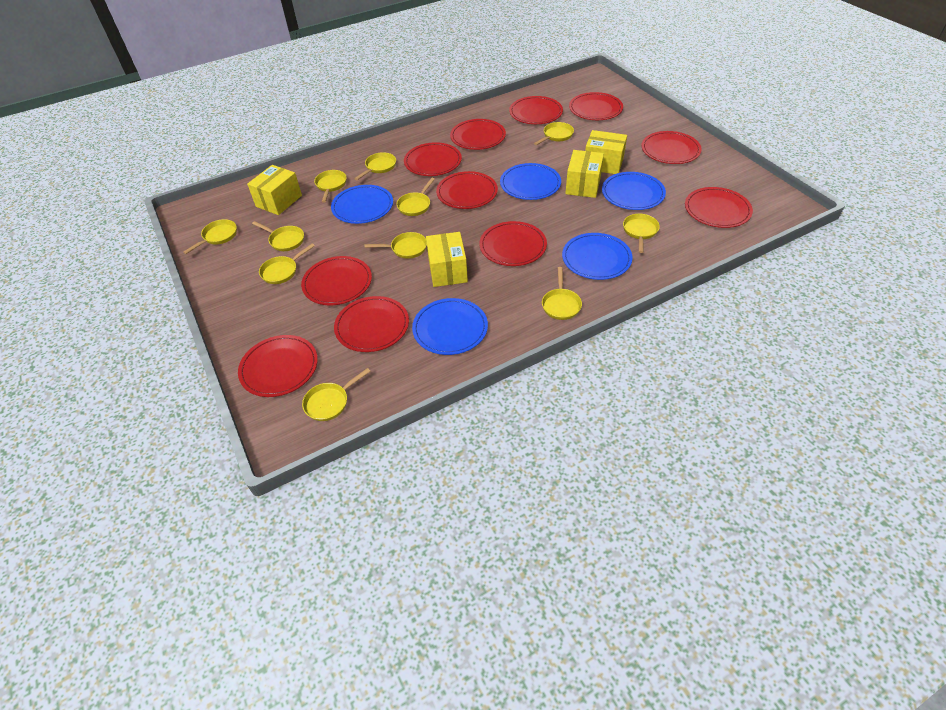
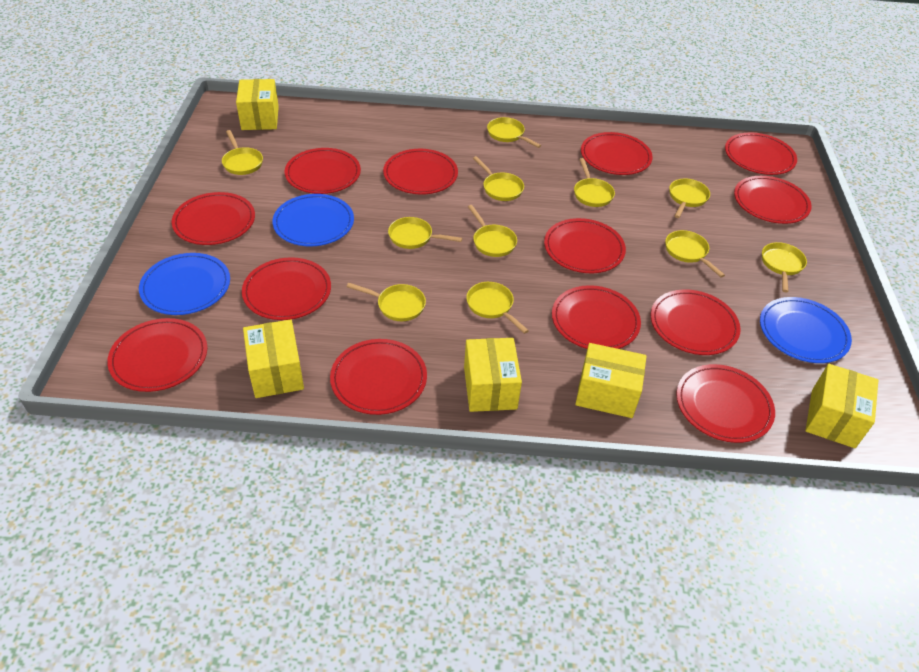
blue plate: [331,185,393,224] [412,298,488,355] [500,163,561,200] [562,233,633,280] [602,172,666,210] = 5 -> [139,253,230,315] [273,194,354,246] [760,297,852,363] = 3
red plate: [238,335,318,397] [301,256,372,305] [334,296,409,352] [404,142,462,176] [436,171,498,209] [450,119,506,150] [479,221,547,266] [509,96,563,124] [569,92,623,120] [641,131,702,164] [685,187,753,228] = 11 -> [107,318,207,392] [172,192,255,245] [242,257,331,320] [285,148,361,194] [330,339,427,415] [383,149,458,195] [544,218,626,273] [552,285,641,349] [581,132,653,175] [651,289,741,355] [676,364,775,443] [725,132,797,175] [734,176,812,224] = 13
yellow box: [247,165,302,215] [426,232,468,287] [565,150,604,198] [585,130,627,174] = 4 -> [236,79,279,130] [243,319,304,398] [464,338,522,412] [575,343,647,418] [805,364,878,448] = 5

